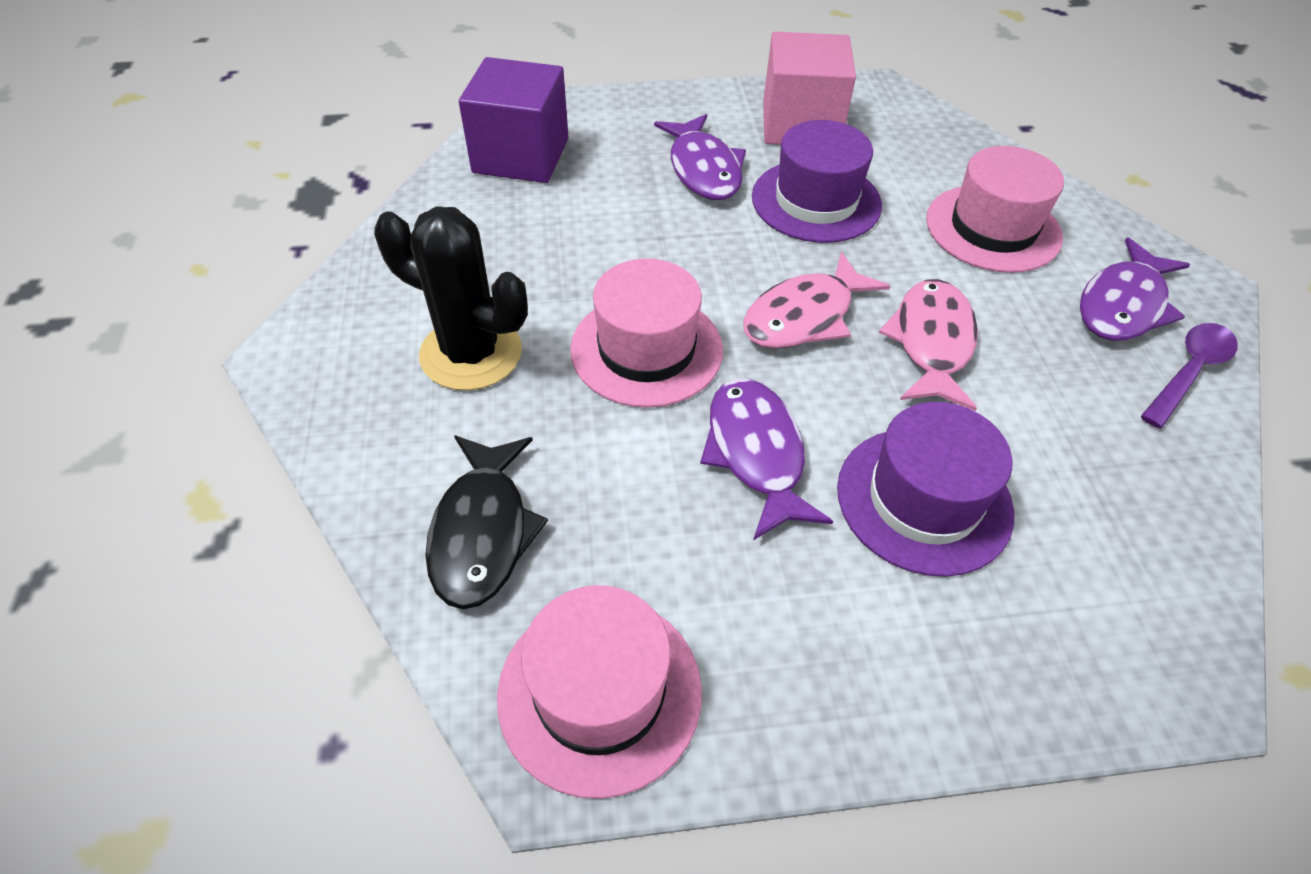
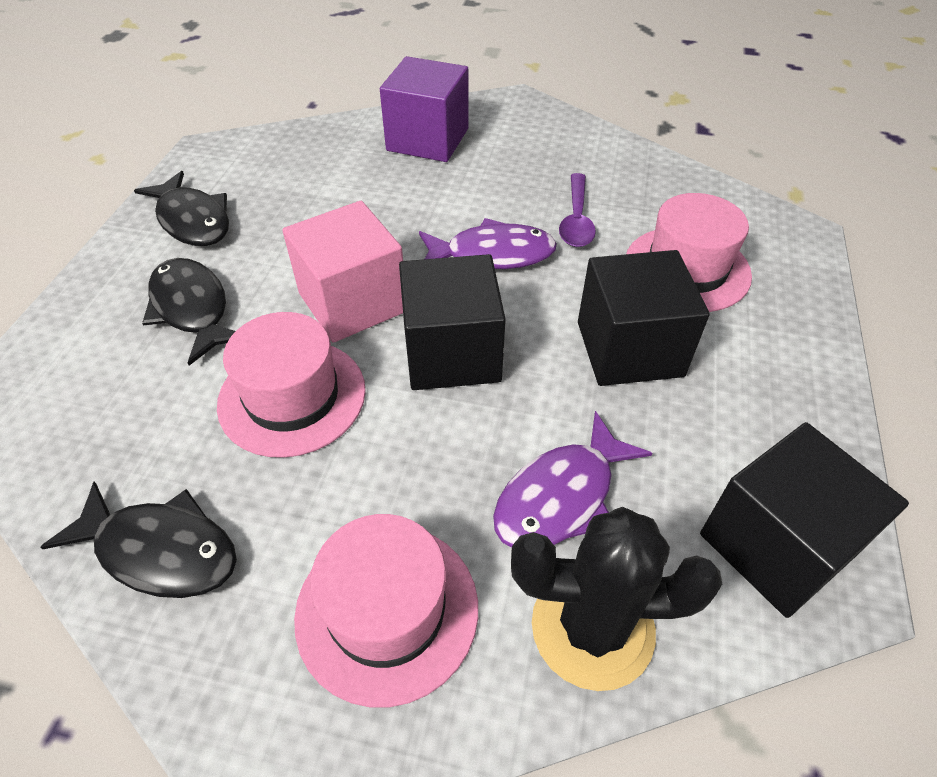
black cube: none = 0 -> [399,254,506,390] [578,250,710,386] [700,422,909,618] = 3
black fish: [425,435,548,609] = 1 -> [41,482,237,598] [134,171,229,246] [142,258,236,366] = 3
pink fish: [743,252,890,348] [879,279,978,411] = 2 -> none = 0
purple fish: [654,114,746,200] [700,378,833,540] [1080,237,1190,341] = 3 -> [419,218,557,269] [493,411,652,548] = 2
purple hat: [752,120,882,243] [837,402,1014,577] = 2 -> none = 0

